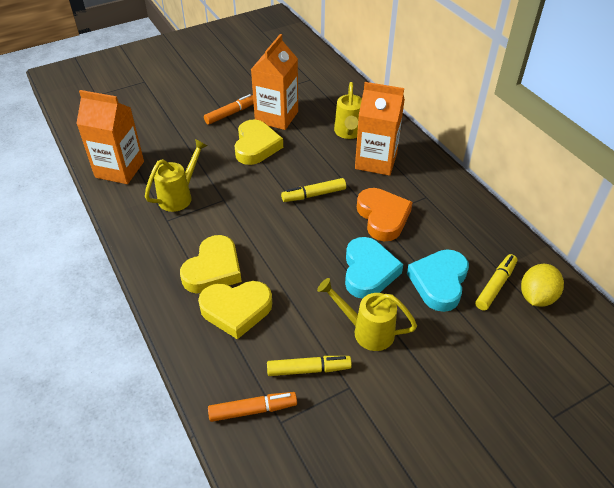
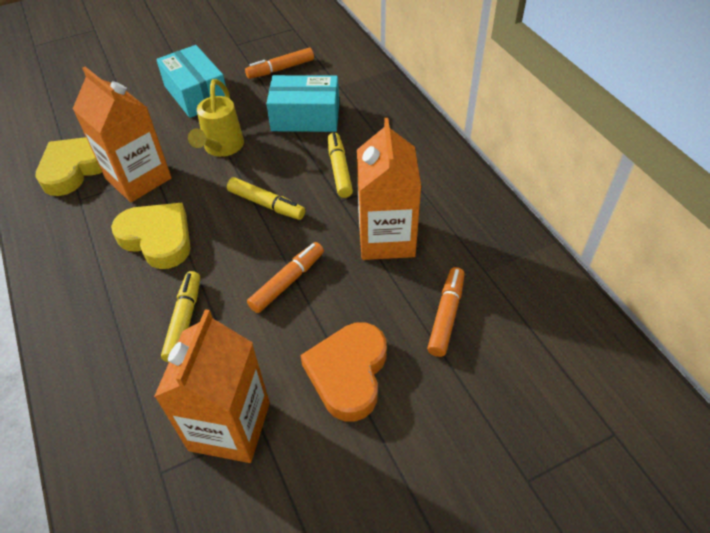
orange marker: [204,94,254,125] [208,392,297,422] = 2 -> [245,47,314,79] [247,242,324,313] [427,267,465,357] = 3
turquoise box: none = 0 -> [156,45,226,118] [266,75,339,132] = 2
turquoise heart: [345,237,403,299] [407,249,469,312] = 2 -> none = 0
yellow heart: [180,235,242,294] [198,281,272,339] [234,119,283,165] = 3 -> [36,137,102,196] [111,203,191,269] = 2
yellow lemon: [521,264,564,307] = 1 -> none = 0
yellow watering can: [145,139,208,212] [317,278,417,351] [334,82,362,139] = 3 -> [188,79,244,157] = 1

